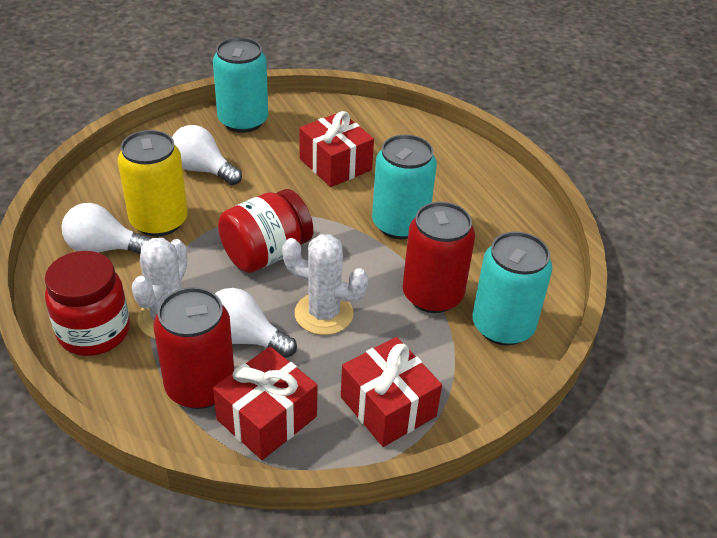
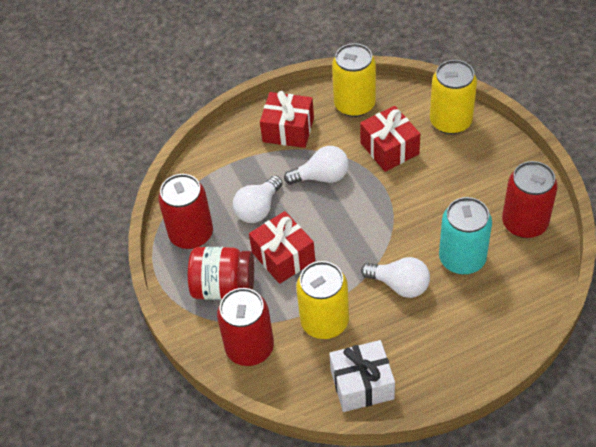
red can: [154,287,234,409] [403,202,475,313] = 2 -> [158,174,213,249] [217,288,274,366] [502,161,558,238] = 3
red jar: [45,251,130,356] [218,189,313,273] = 2 -> [188,247,254,300] = 1
turquoise can: [213,37,268,133] [372,135,437,239] [472,232,552,345] = 3 -> [439,197,492,274] = 1
white cactus: [132,238,187,339] [282,234,368,335] = 2 -> none = 0
white gift: none = 0 -> [329,340,395,412] = 1
yellow can: [118,130,188,237] = 1 -> [296,261,349,339] [332,43,376,117] [430,60,477,134] = 3

